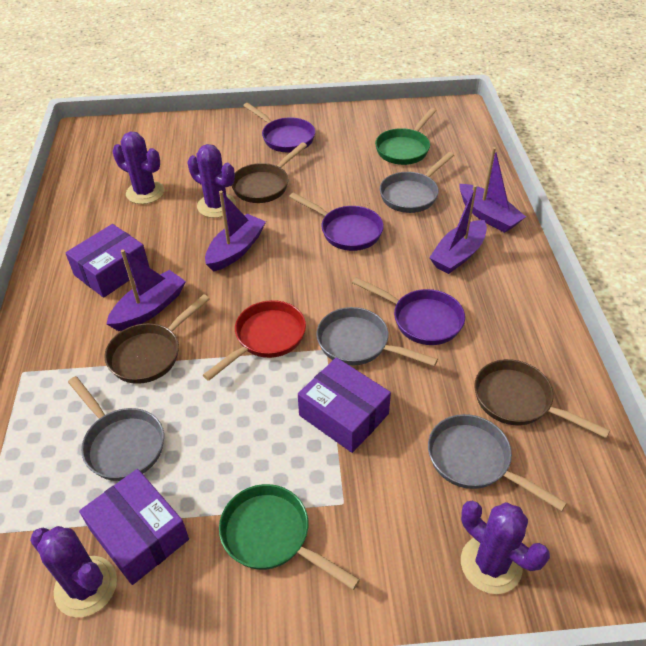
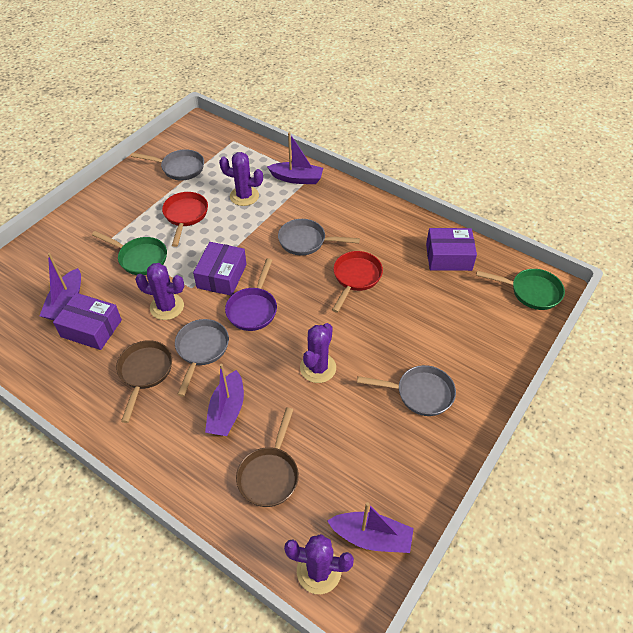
brown pan: [104,294,210,384] [231,143,307,203] [474,359,610,438] = 3 -> [116,340,172,423] [236,407,299,507] = 2
purple pan: [243,103,315,152] [289,192,384,251] [352,277,465,345] = 3 -> [225,258,277,331] = 1
red pan: [203,300,306,381] = 1 -> [162,192,208,247] [332,251,383,313] = 2

